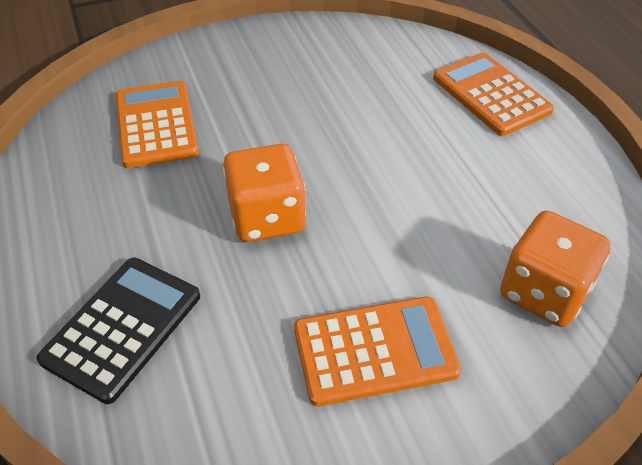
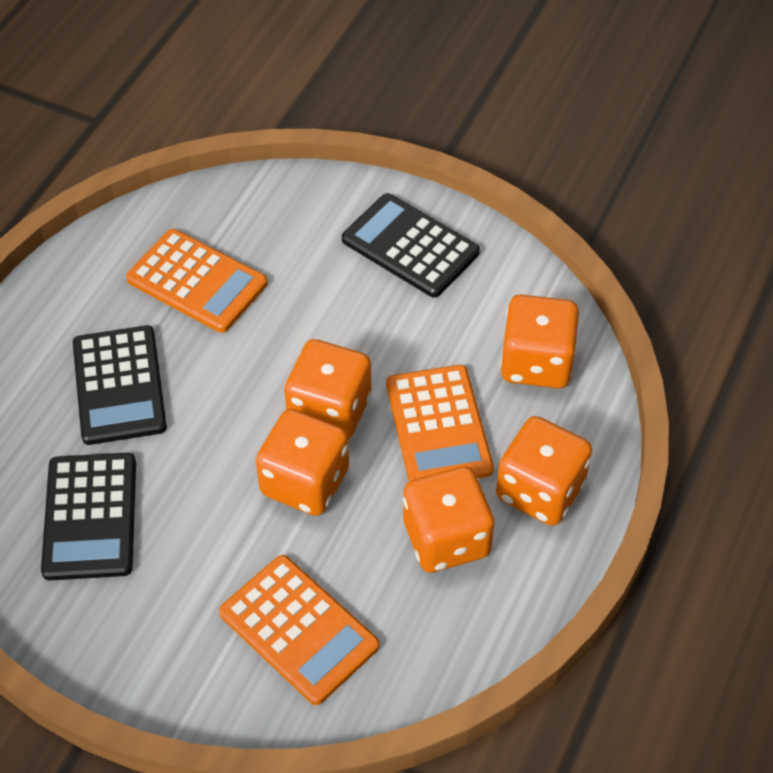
black calculator: [37,258,200,404] = 1 -> [41,453,136,580] [73,325,167,445] [342,193,480,298] = 3
orange dice: [223,144,306,242] [500,211,611,327] = 2 -> [256,409,349,516] [284,339,372,440] [403,466,494,573] [496,416,592,526] [500,295,580,388] = 5

